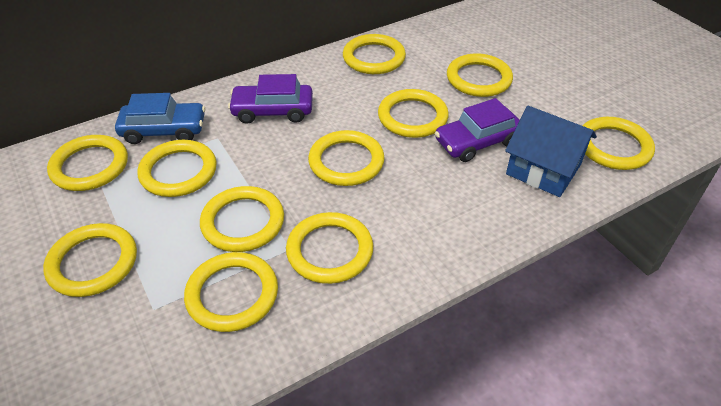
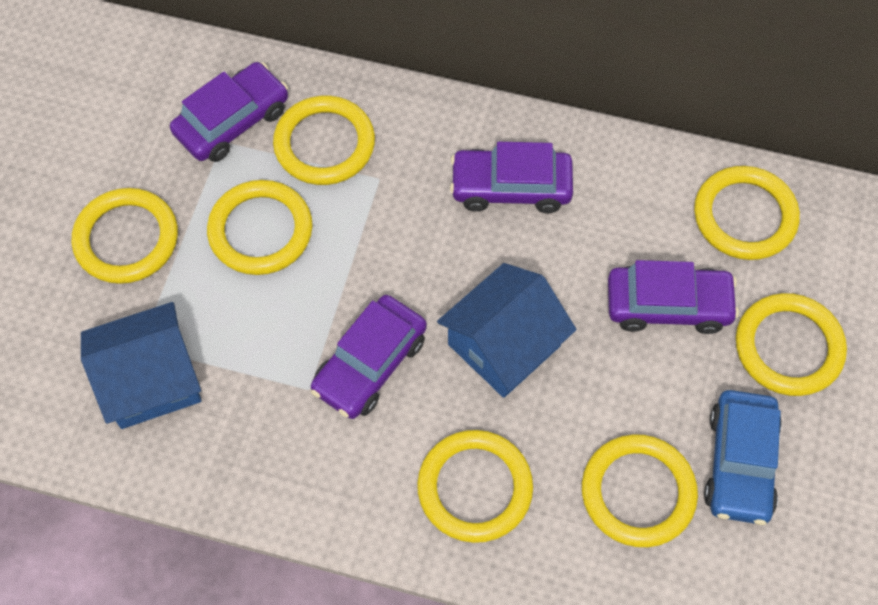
blue house: [505,106,597,197] = 1 -> [81,302,201,429] [437,263,576,398] = 2
purple car: [228,74,313,124] [435,98,520,162] = 2 -> [170,62,288,162] [311,295,427,419] [450,142,573,213] [608,260,739,334] = 4
yellow ring: [43,223,137,297] [47,135,128,191] [137,140,217,197] [184,252,278,332] [200,186,284,252] [286,212,373,284] [308,130,385,186] [343,34,406,74] [378,89,449,138] [447,53,513,97] [583,117,655,170] = 11 -> [72,188,178,284] [207,180,313,275] [273,96,375,185] [417,430,533,543] [582,434,698,547] [694,166,800,260] [736,293,847,396] = 7

